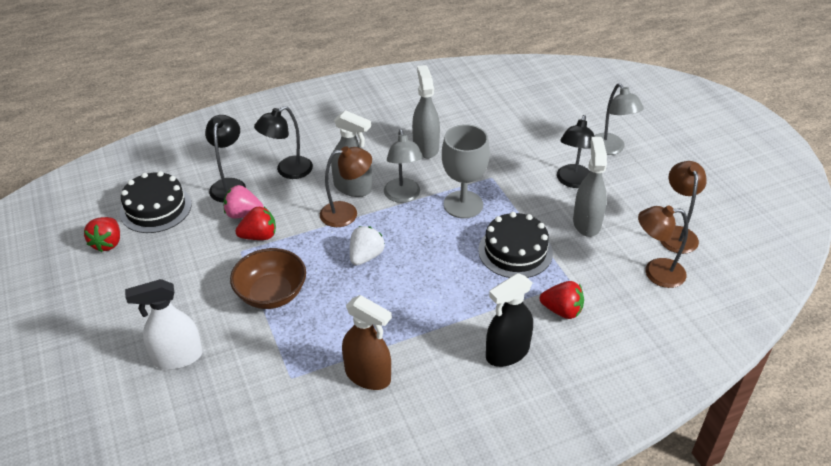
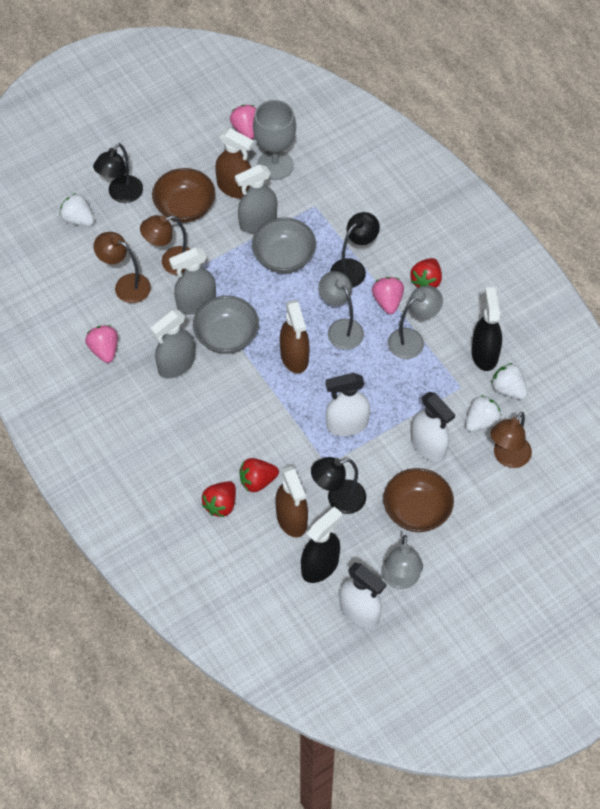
black cake: [120,171,192,233] [478,212,553,278] = 2 -> none = 0
black spray bottle: [486,273,533,367] = 1 -> [301,506,342,583] [471,287,502,371] = 2
brown bowl: [230,248,306,309] = 1 -> [152,168,215,222] [383,468,454,532] = 2
brown spray bottle: [342,295,392,390] = 1 -> [215,128,254,199] [275,466,308,538] [280,300,310,373] = 3
grey bowl: none = 0 -> [193,296,259,354] [252,218,316,273] = 2
grey lamp: [384,129,423,203] [594,83,644,155] = 2 -> [318,271,364,350] [381,535,423,589] [388,286,443,359] = 3
pink strawberry: [224,185,264,218] = 1 -> [85,325,118,363] [230,105,257,139] [372,277,404,314] = 3
white spray bottle: [125,279,203,370] = 1 -> [326,373,370,436] [339,563,386,628] [411,392,455,462] = 3
white strawberry: [350,226,385,265] = 1 -> [59,193,94,226] [465,395,501,432] [491,363,528,400] = 3

